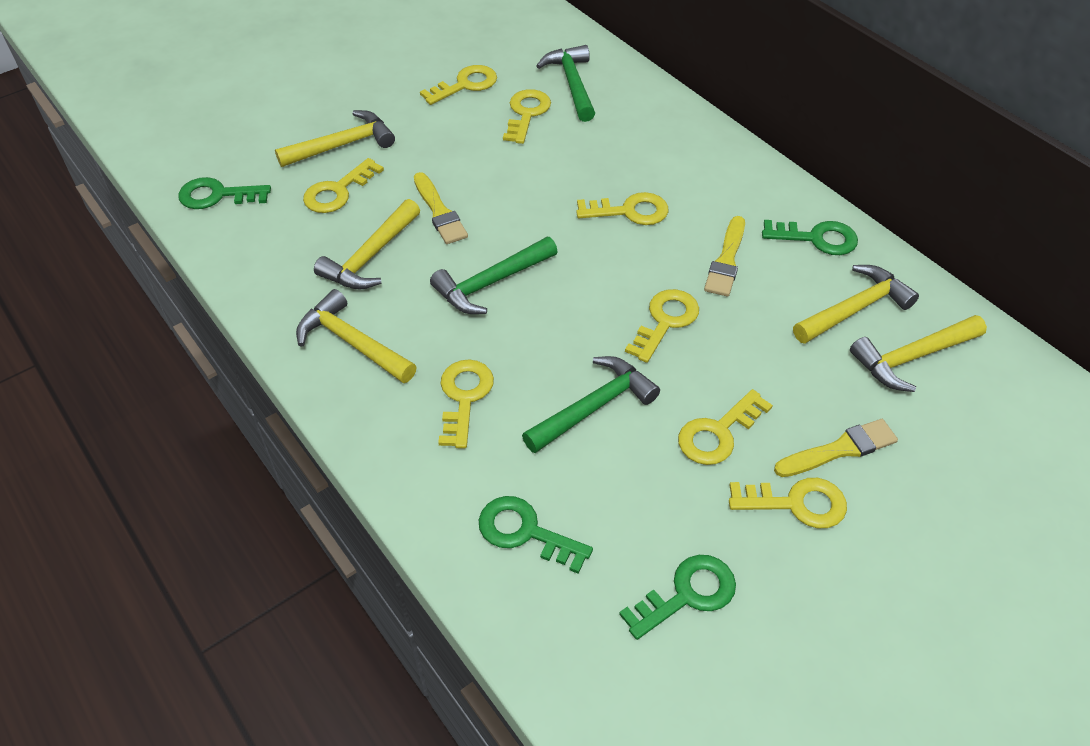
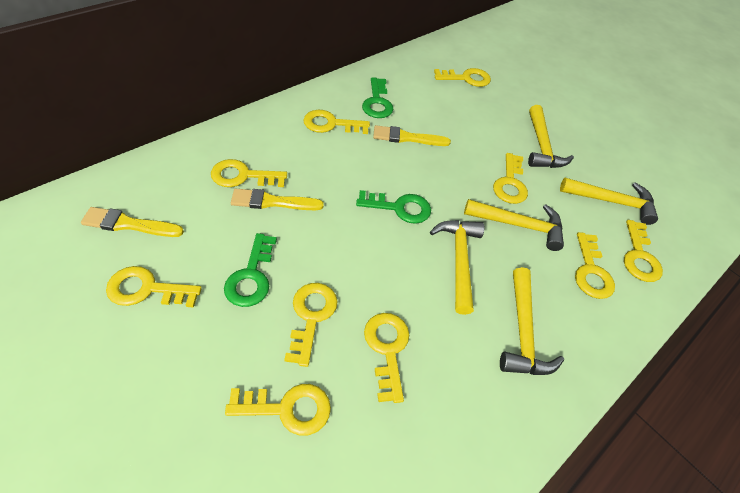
green hammer: [430,237,558,314] [522,356,660,453] [536,45,595,122] = 3 -> none = 0
green key: [178,177,271,209] [479,496,593,574] [619,555,736,640] [762,220,858,255] = 4 -> [224,233,277,307] [356,190,431,224] [362,77,393,118] = 3
yellow key: [303,158,384,213] [420,65,497,105] [438,359,494,449] [503,89,551,144] [576,192,668,225] [625,289,699,363] [678,389,773,465] [729,478,847,528] = 8 -> [106,266,202,308] [211,159,287,187] [225,384,331,436] [284,283,338,367] [304,110,370,134] [364,313,409,403] [434,68,491,87] [493,153,528,204] [575,232,615,299] [624,220,663,282] = 10

